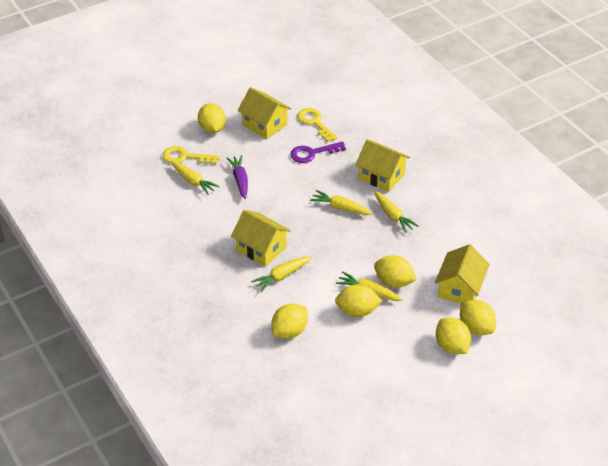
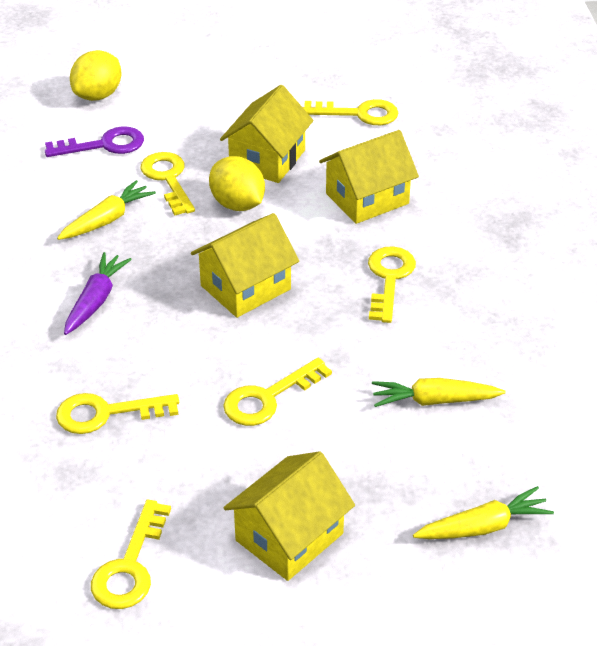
yellow carrot: [171,161,220,195] [251,256,311,292] [310,190,373,215] [336,271,403,301] [374,191,419,233] = 5 -> [57,180,156,240] [372,378,505,407] [413,486,554,539] = 3
yellow key: [163,146,219,164] [297,108,337,142] = 2 -> [56,393,179,434] [91,500,171,609] [141,152,195,215] [223,358,332,426] [303,99,398,125] [368,246,416,323] = 6
yellow lemon: [198,103,226,133] [271,304,308,339] [335,284,382,317] [374,255,417,288] [436,318,471,354] [460,300,496,335] = 6 -> [70,50,121,101] [209,156,265,211] = 2

